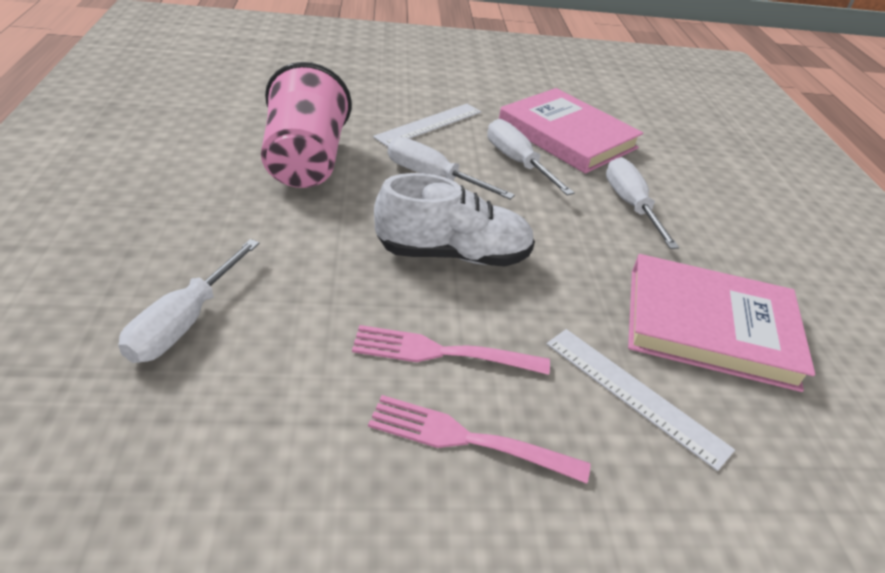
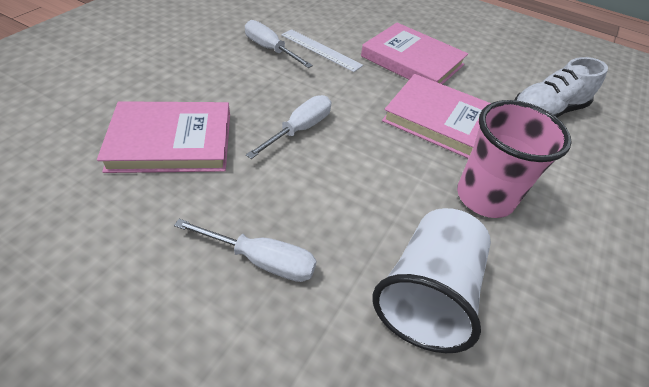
pink book: [499,88,643,174] [628,254,815,392] = 2 -> [97,101,230,173] [361,23,468,84] [382,74,491,159] = 3
pink fork: [352,325,550,375] [368,395,590,484] = 2 -> none = 0
white cup: none = 0 -> [372,208,491,353] = 1
white ruler: [373,104,481,147] [547,329,735,471] = 2 -> [281,29,363,72] = 1
white screwdriver: [118,239,260,363] [388,137,515,200] [487,119,574,196] [606,157,679,249] = 4 -> [174,219,317,282] [245,20,313,68] [246,95,331,159] = 3

